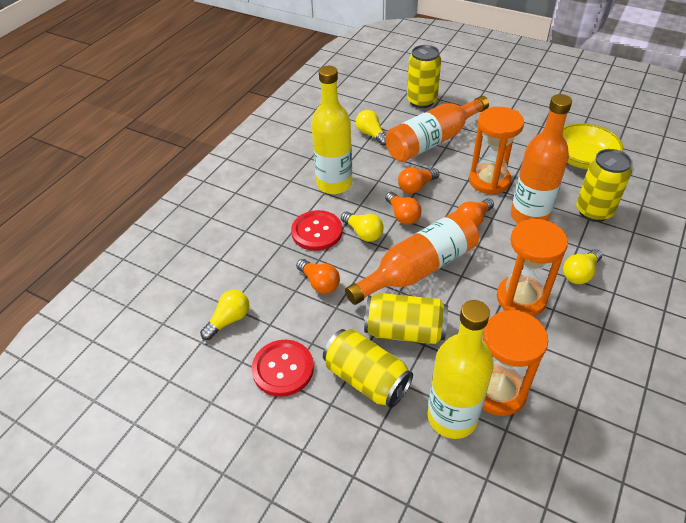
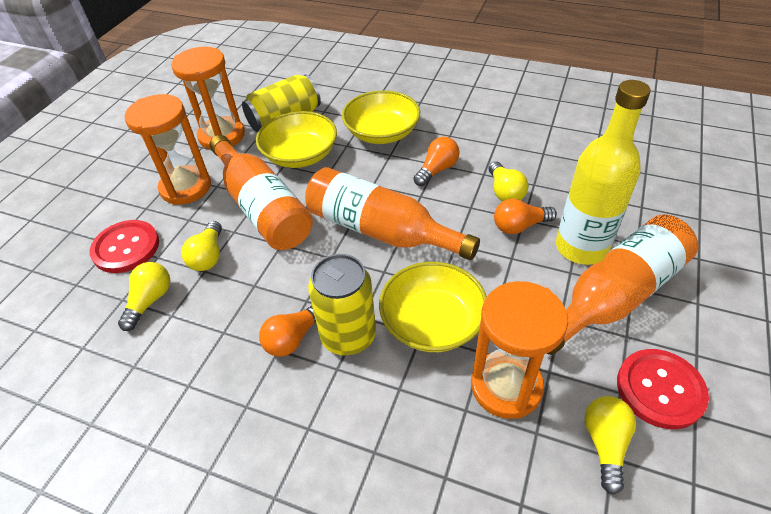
orange light bulb: [296,259,340,294] [385,192,421,225] [398,167,439,194] [457,199,494,227] = 4 -> [259,305,316,357] [413,137,459,186] [494,199,557,234] = 3
yellow bottle: [311,66,352,194] [427,300,494,439] = 2 -> [556,80,651,265] = 1
yellow bowl: [563,123,623,169] = 1 -> [256,111,337,168] [342,90,420,144] [379,262,487,352] = 3
yellow can: [323,329,413,408] [364,293,448,344] [407,45,441,108] [576,149,632,222] = 4 -> [242,74,321,132] [308,254,376,356] = 2

